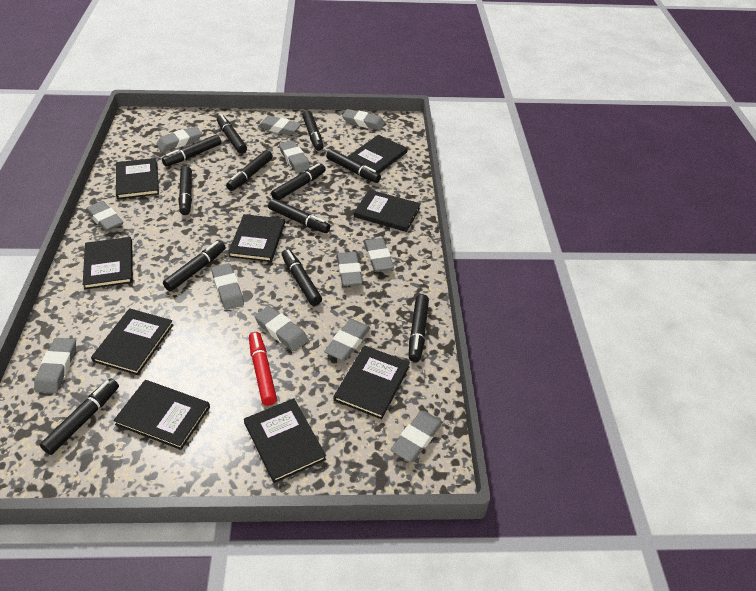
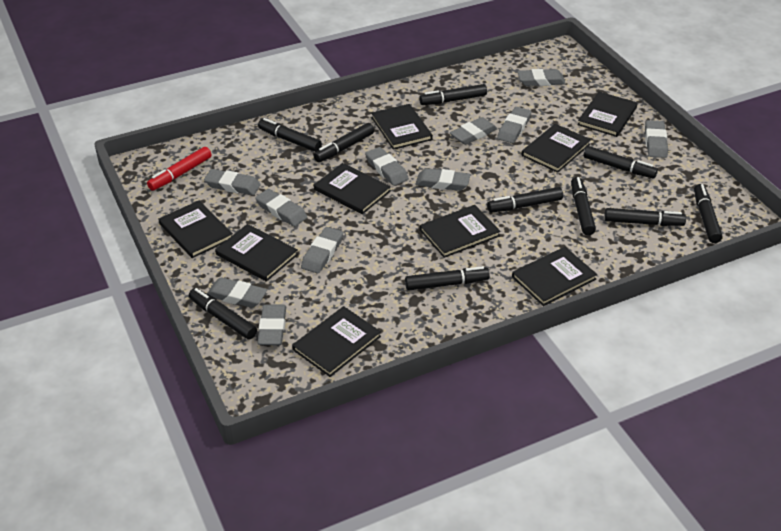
black marker: [40,379,119,455] [162,135,221,167] [163,241,226,291] [179,166,192,215] [217,114,247,154] [226,150,273,191] [268,199,331,233] [271,163,326,200] [282,249,322,306] [302,110,324,151] [326,149,381,183] [409,294,429,362] = 12 -> [189,288,257,340] [258,118,322,152] [314,123,374,162] [405,266,490,291] [419,84,487,105] [487,187,563,212] [571,177,596,235] [584,146,658,178] [604,208,686,226] [694,184,723,243] = 10
grey eraser: [34,338,76,393] [86,201,123,232] [156,126,202,152] [211,263,244,310] [254,306,308,351] [258,116,301,136] [279,140,311,173] [324,319,370,361] [337,252,363,286] [342,109,385,130] [364,238,394,272] [390,411,443,462] = 12 -> [204,169,261,195] [207,278,267,308] [255,189,307,227] [257,304,286,345] [301,227,343,274] [365,147,409,186] [415,168,471,191] [450,117,498,145] [497,107,531,143] [517,69,566,86] [645,120,668,158] = 11

